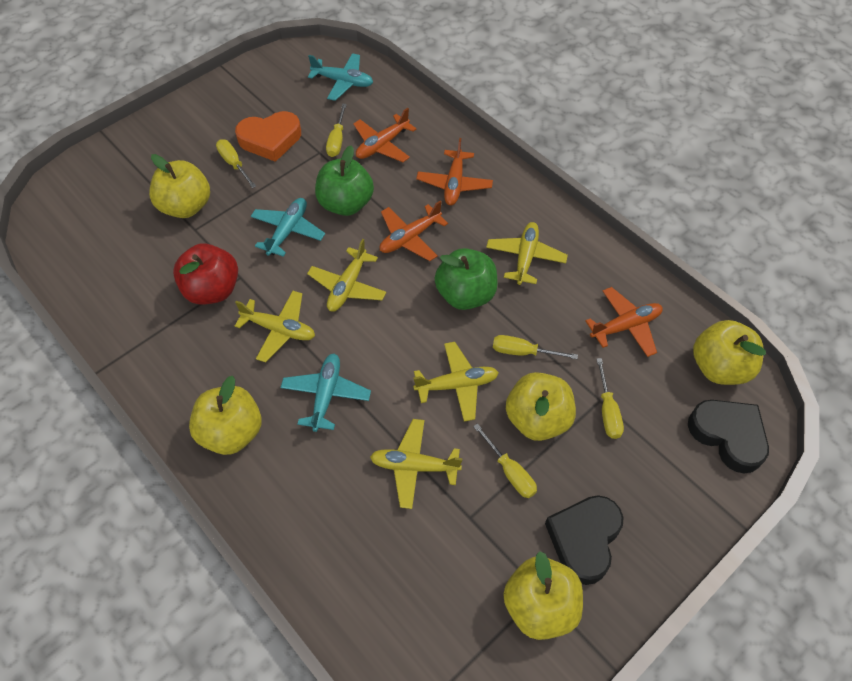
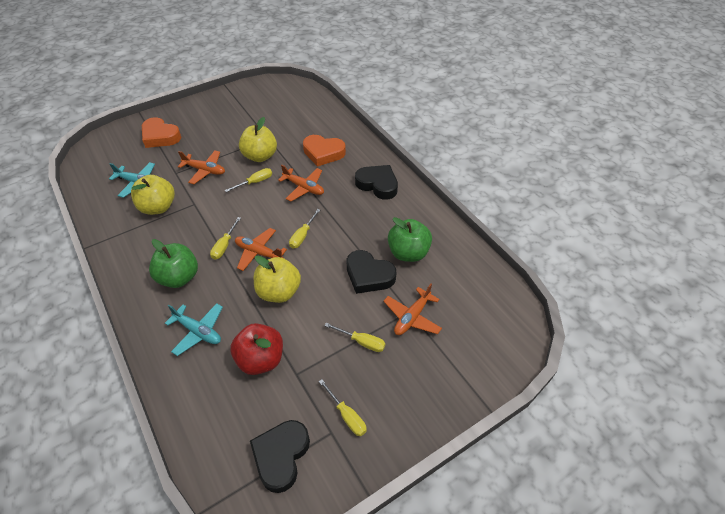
black heart: [545,495,624,585] [688,400,769,473] = 2 -> [250,420,310,493] [346,250,397,294] [355,165,398,200] = 3
orange heart: [235,111,301,162] = 1 -> [142,117,181,148] [303,135,346,167] = 2
turquoise plane: [251,198,325,257] [280,354,371,432] [308,53,373,101] = 3 -> [109,162,155,198] [165,303,223,356] = 2
yellow apple: [149,154,210,218] [189,376,262,455] [503,551,583,640] [506,372,576,441] [693,320,766,385] = 5 -> [131,175,175,215] [239,117,277,162] [254,256,301,303] = 3
yellow plane: [235,291,315,362] [307,239,387,312] [370,419,463,509] [413,342,499,422] [486,222,568,285] = 5 -> none = 0

